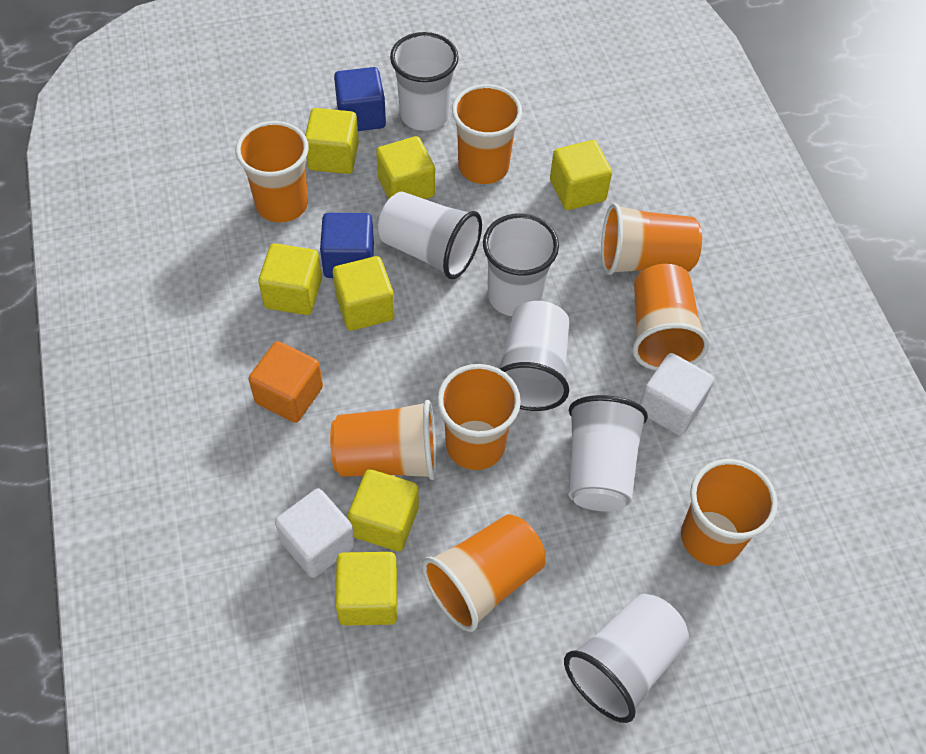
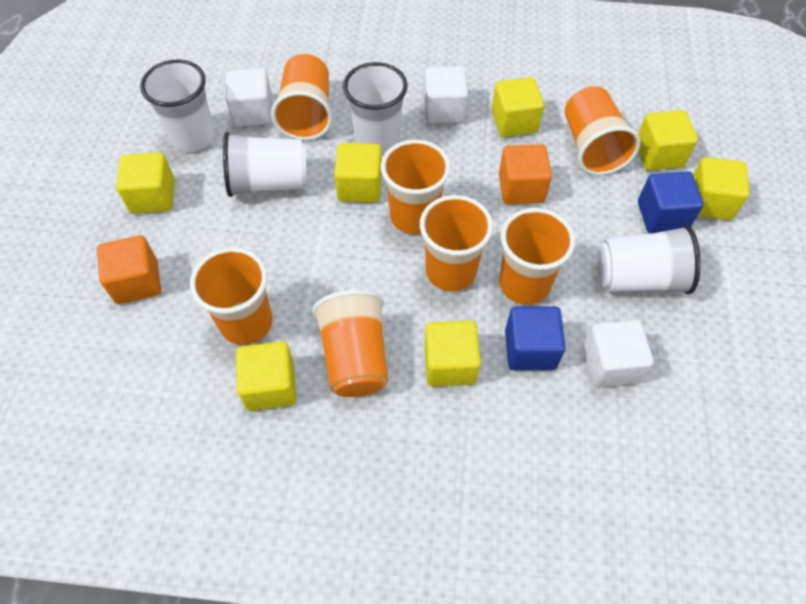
orange cube: [249,341,323,423] = 1 -> [97,235,161,304] [499,144,552,204] = 2
orange cup: [236,121,309,223] [330,400,437,480] [422,514,546,632] [437,364,521,470] [452,84,522,184] [601,203,702,275] [632,264,709,370] [681,459,778,566] = 8 -> [190,247,273,345] [271,54,333,140] [312,290,388,397] [381,140,450,234] [420,195,493,292] [499,208,575,305] [565,86,641,175] = 7
white cube: [275,488,355,578] [640,353,714,435] = 2 -> [225,68,273,127] [424,67,468,124] [583,320,654,388] = 3
white cup: [378,191,482,279] [390,32,459,131] [483,214,559,316] [499,301,569,411] [564,594,689,723] [569,395,648,512] = 6 -> [140,60,215,152] [223,132,307,197] [343,62,407,154] [598,225,701,294] = 4

